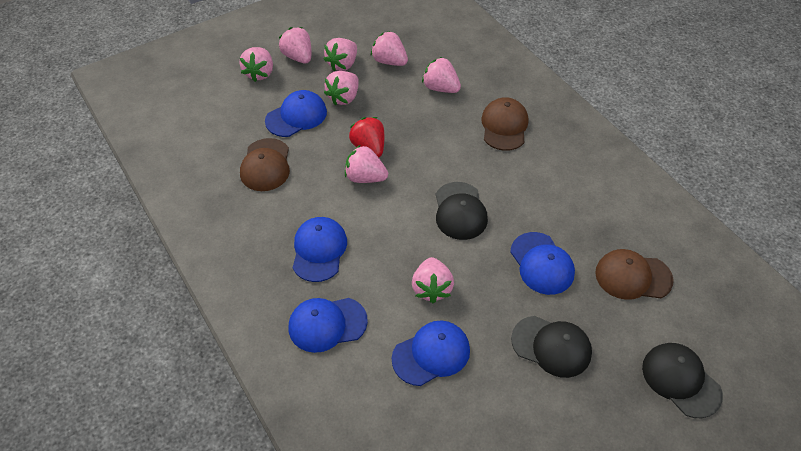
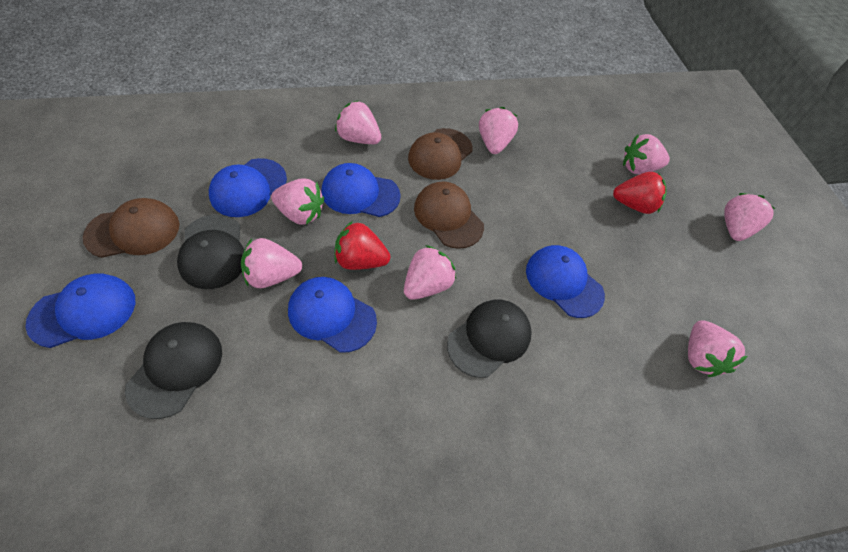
red strawberry: [349,117,384,157] = 1 -> [334,221,390,270] [613,172,666,214] = 2

